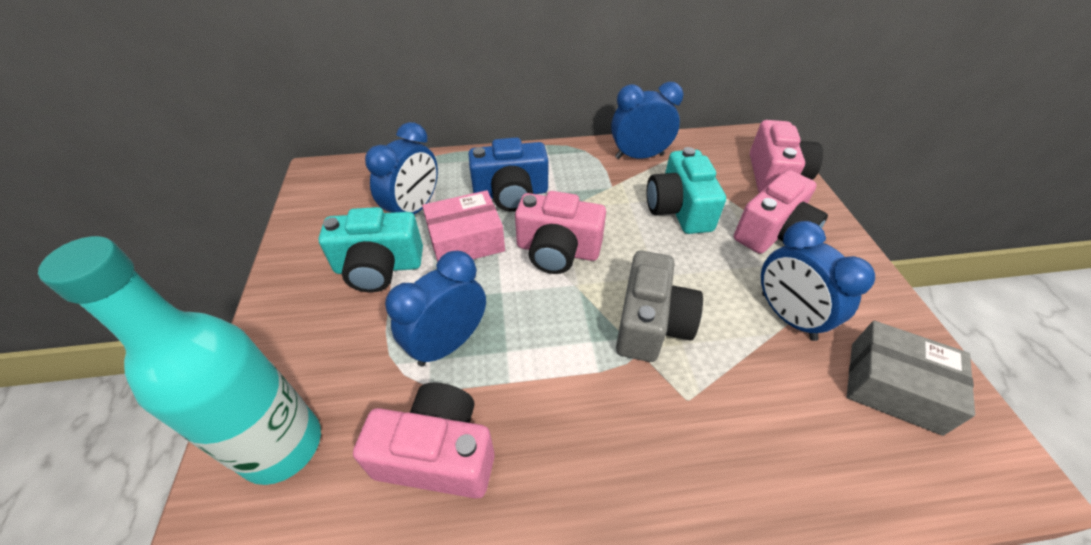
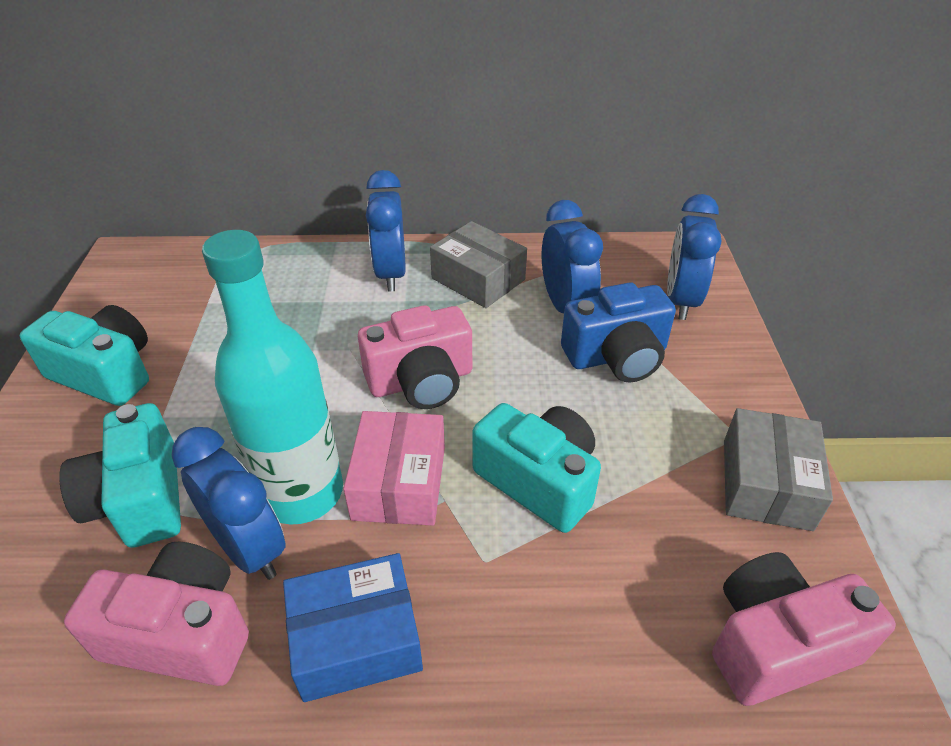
blue box: none = 0 -> [283,553,423,702] = 1
grey box: [847,321,975,436] = 1 -> [430,221,527,308] [724,408,833,531] = 2
grey camera: [616,251,703,362] = 1 -> none = 0
pink camera: [353,383,495,499] [515,191,606,274] [734,170,828,254] [750,120,823,193] = 4 -> [64,542,249,686] [358,305,472,409] [712,552,896,706] = 3
turquoise camera: [318,207,423,292] [646,147,726,234] = 2 -> [20,305,149,406] [59,403,181,548] [472,403,601,533] = 3

